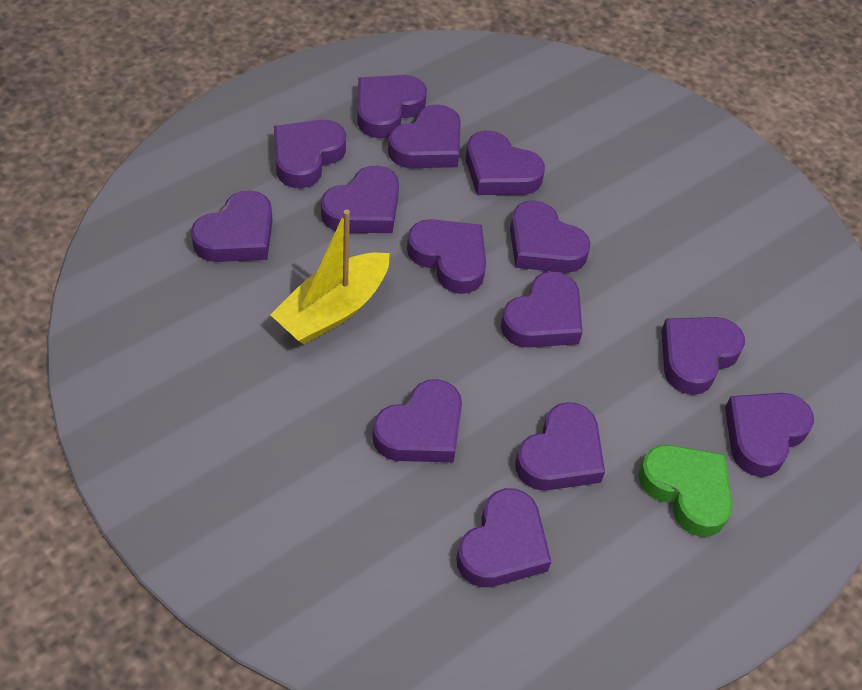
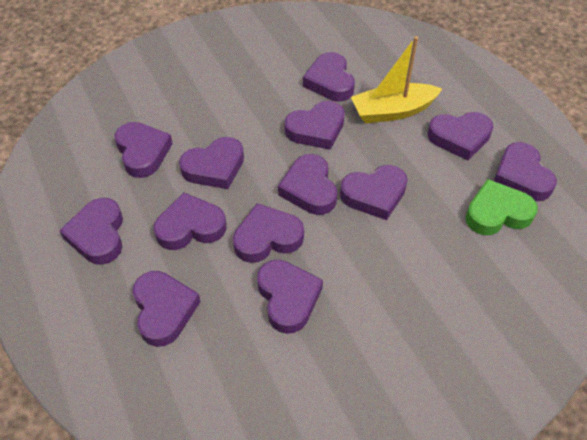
purple heart: [191,190,272,262] [274,120,346,188] [321,166,399,233] [357,75,427,138] [372,379,462,462] [388,104,461,168] [407,219,486,294] [456,488,551,587] [466,130,545,195] [501,271,582,348] [510,200,591,273] [515,402,605,491] [661,317,745,395] [725,393,814,477] = 14 -> [59,198,123,265] [115,122,173,178] [133,271,201,347] [153,192,226,250] [179,137,244,189] [233,203,304,263] [257,260,323,334] [278,154,337,215] [285,101,345,150] [303,52,355,102] [340,165,408,220] [428,112,494,161] [494,142,557,201] = 13

